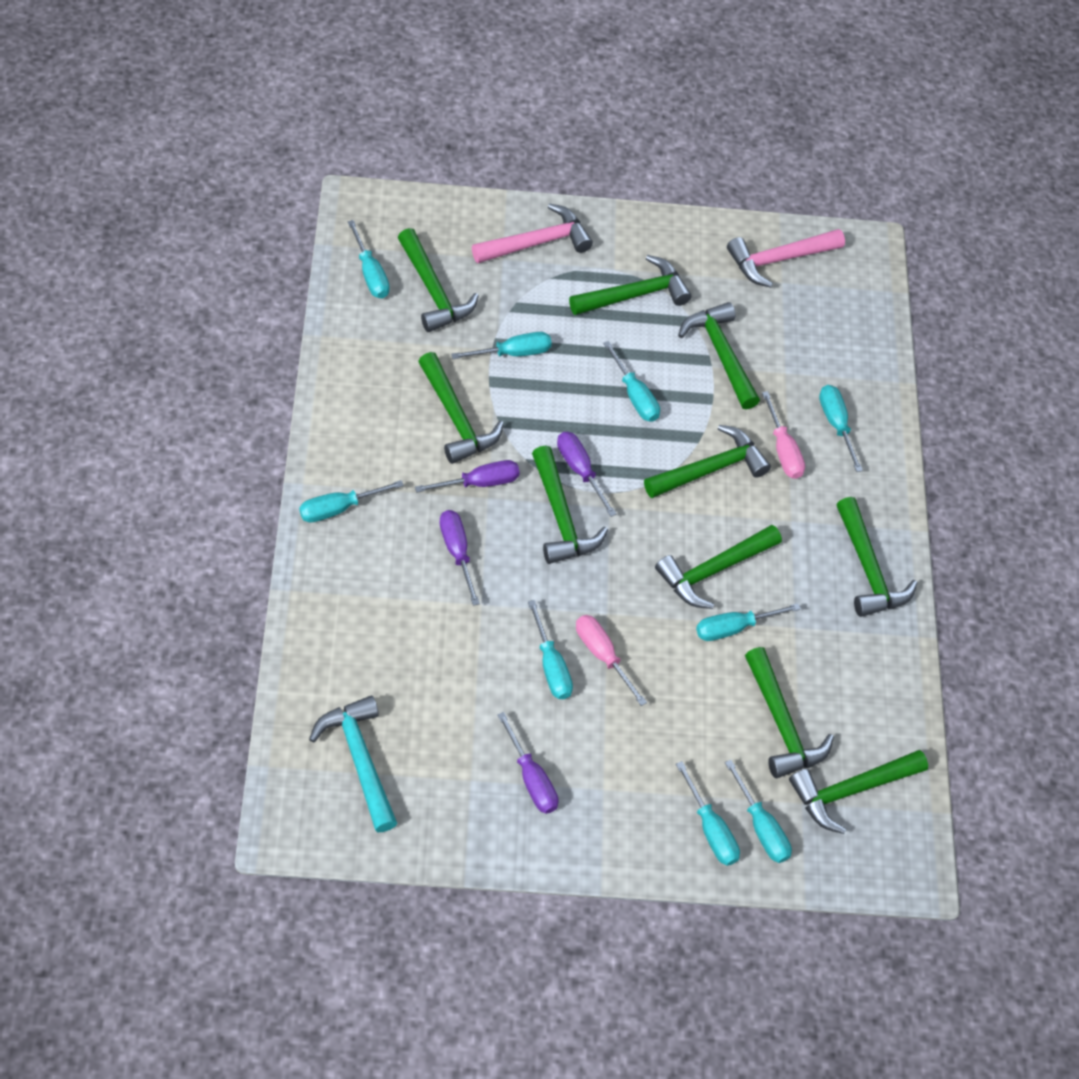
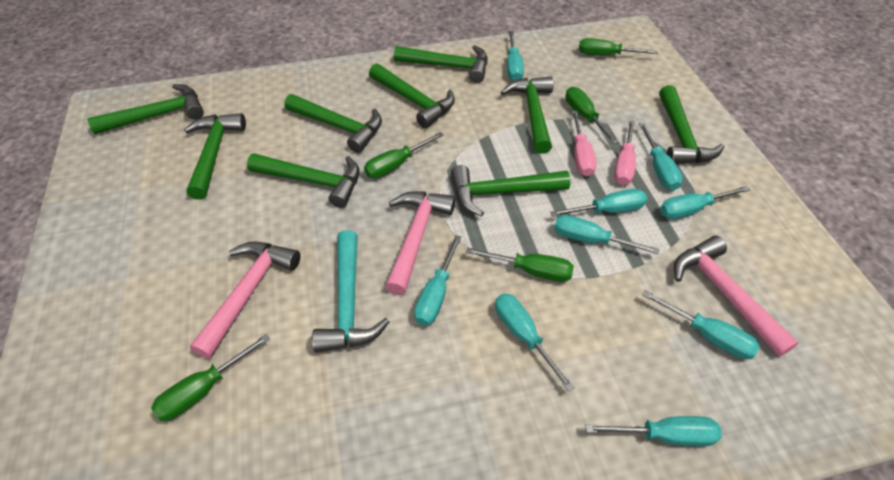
green hammer: [398,228,479,332] [418,352,504,464] [532,445,608,564] [569,255,692,315] [644,425,771,498] [655,525,782,609] [678,302,760,409] [745,647,834,778] [789,750,928,834] [836,497,917,617] = 10 -> [87,84,204,134] [184,113,246,200] [247,153,360,208] [284,94,382,153] [369,64,455,128] [394,45,488,83] [451,165,570,217] [501,76,554,154] [659,85,724,164] = 9
green screwdriver: none = 0 -> [151,334,270,421] [364,132,444,178] [466,247,574,282] [565,87,619,144] [579,38,658,55] = 5
pink hammer: [472,203,593,263] [727,229,845,288] = 2 -> [190,241,301,359] [385,191,455,296] [674,236,799,357] = 3
purple screwdriver: [415,460,520,493] [439,510,480,606] [497,712,558,814] [557,432,616,517] = 4 -> none = 0

